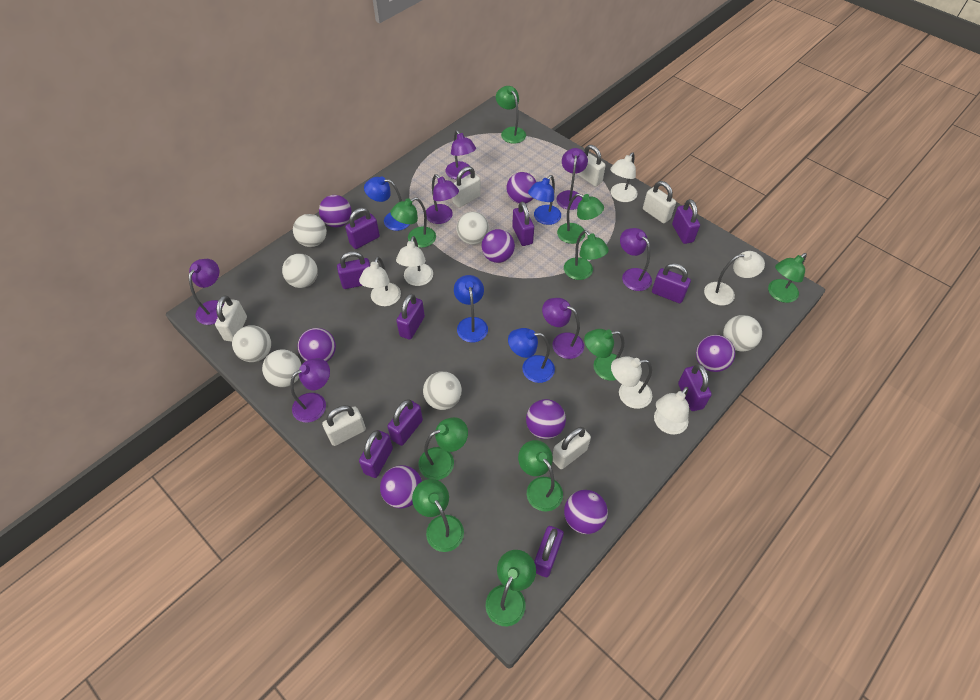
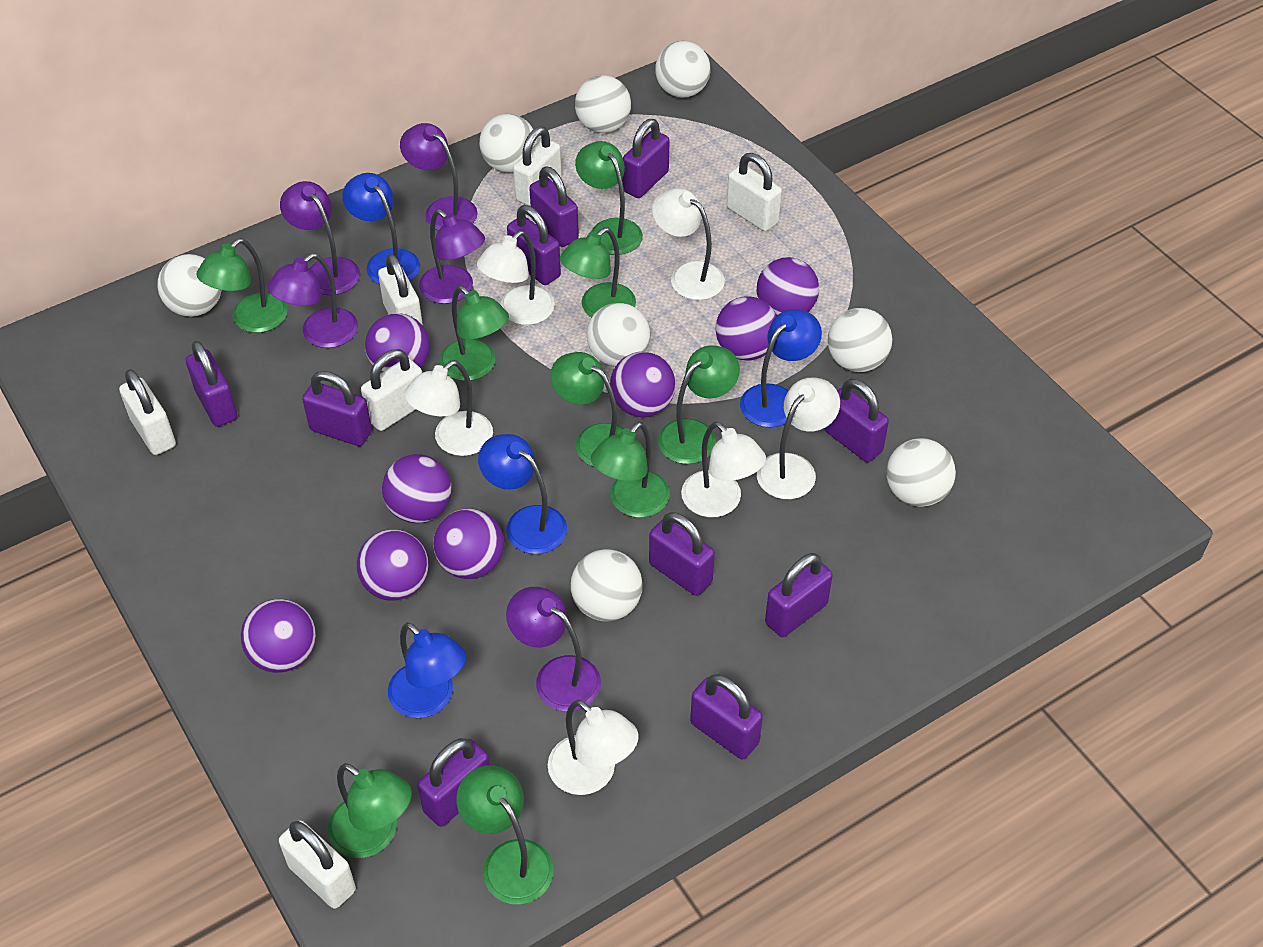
green lamp: [390,197,436,248] [412,479,464,552] [419,417,468,480] [486,550,536,626] [496,86,526,144] [518,440,563,511] [557,193,604,244] [564,230,609,280] [584,329,624,381] [768,253,807,303] = 10 -> [197,238,288,333] [328,763,412,858] [439,286,509,381] [457,765,554,904] [550,352,624,467] [560,227,636,317] [575,141,643,255] [591,422,670,518] [658,345,740,464] = 9
purple lamp: [189,259,224,325] [290,358,330,422] [426,174,459,224] [445,130,476,180] [542,298,584,359] [557,148,588,210] [620,228,652,291] = 7 -> [267,253,358,348] [280,181,360,295] [400,123,478,230] [419,209,485,304] [506,587,601,712] = 5
white ball: [232,325,271,362] [262,350,302,387] [282,254,318,288] [293,214,327,247] [423,371,462,410] [456,211,489,245] [723,315,762,352] = 7 -> [158,254,221,317] [479,114,537,173] [571,549,643,621] [575,75,631,133] [587,303,651,367] [655,41,710,98] [828,308,892,372] [886,438,956,507] = 8

